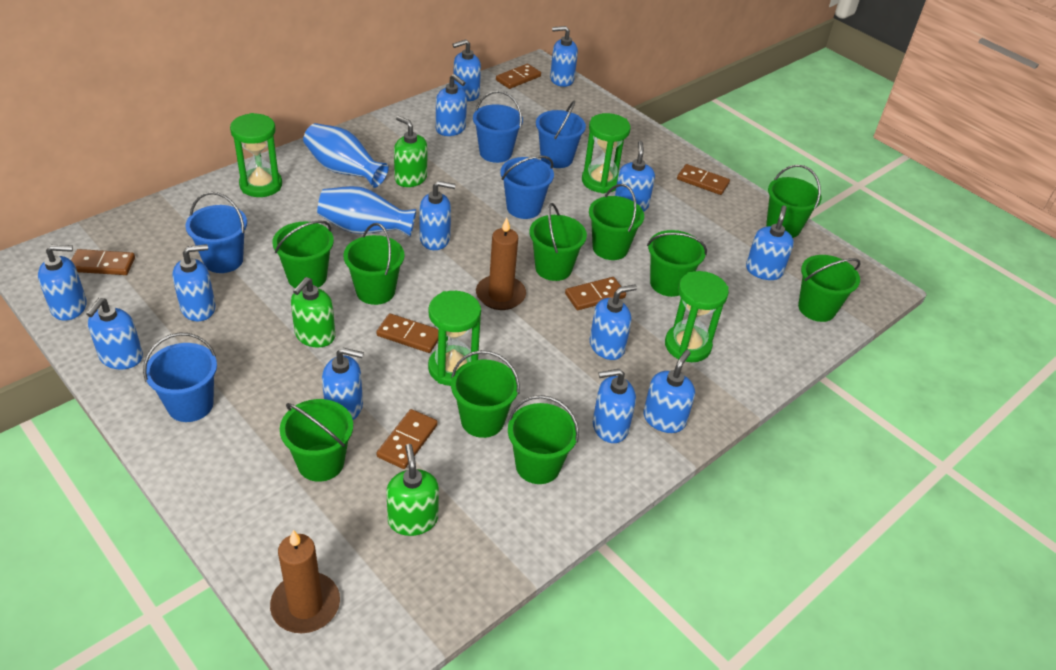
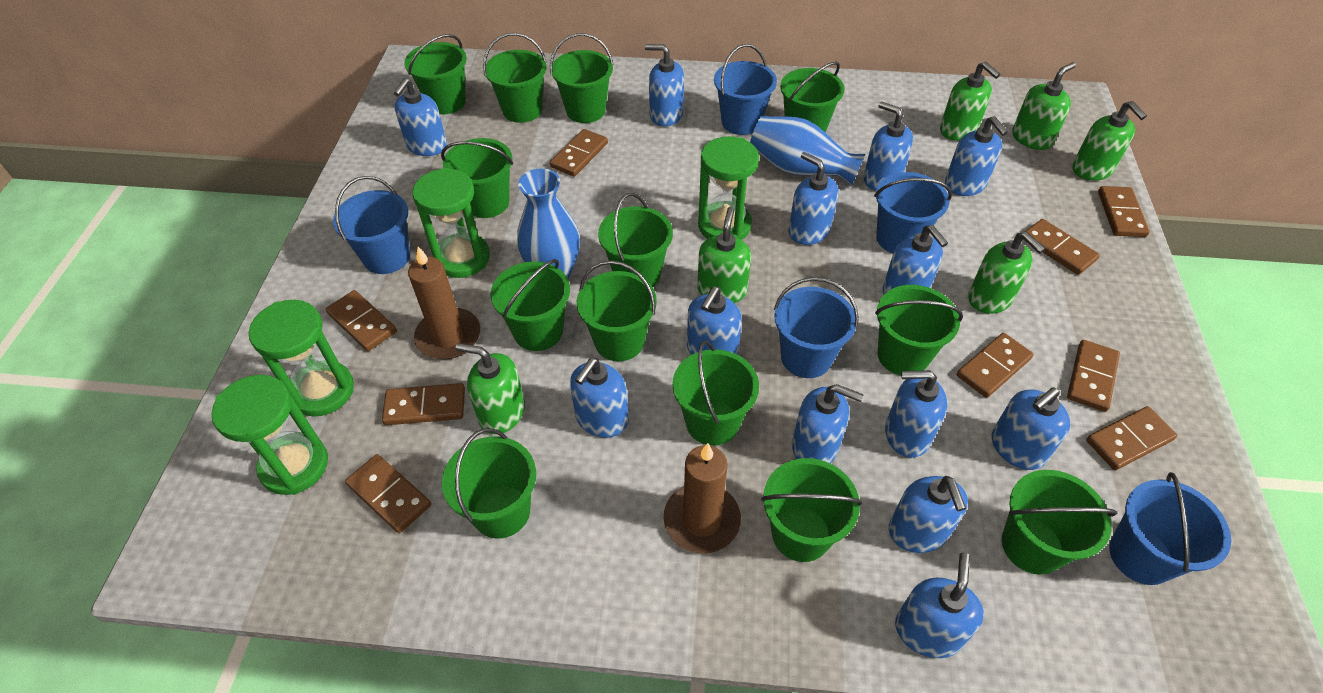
brown domino: [71,249,135,275] [376,313,438,353] [377,409,438,469] [496,64,541,89] [565,277,626,310] [677,164,730,195] = 6 -> [326,290,397,351] [345,454,431,533] [382,383,465,425] [550,129,608,177] [957,333,1034,398] [1023,219,1100,275] [1067,340,1120,412] [1086,406,1177,470] [1098,186,1150,237] = 9
green bucket: [272,220,334,288] [280,399,353,482] [343,223,405,305] [451,350,520,438] [508,395,579,484] [529,203,587,281] [589,184,644,260] [647,230,707,297] [766,165,822,238] [798,255,861,322] = 10 -> [404,34,467,115] [441,138,513,218] [442,428,536,539] [483,33,547,123] [490,259,570,351] [550,33,614,123] [577,260,657,361] [598,193,673,287] [672,341,759,446] [761,458,862,562] [780,62,845,133] [875,285,963,376] [1001,470,1118,575] = 13
green soap dispenser: [291,277,336,347] [387,444,439,536] [394,116,427,187] = 3 -> [455,343,525,434] [697,207,751,303] [940,61,1000,141] [968,232,1045,314] [1012,62,1076,150] [1073,101,1147,181] = 6

